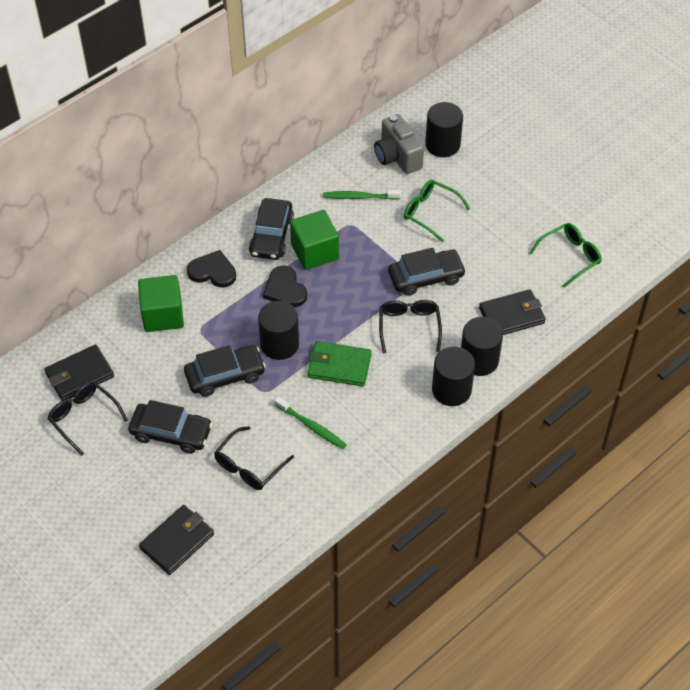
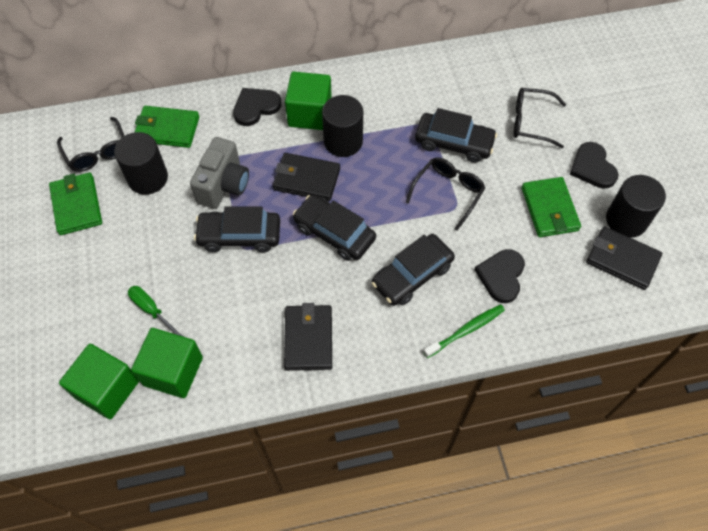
black cylinder: [258,301,299,360] [425,102,463,157] [432,346,475,406] [461,317,503,376] = 4 -> [114,132,168,195] [322,95,363,157] [606,175,666,238] = 3
black heart: [187,250,236,287] [263,265,307,307] = 2 -> [233,88,281,126] [475,249,525,303] [570,142,619,189] = 3
green cube: [138,275,184,332] [290,210,339,270] = 2 -> [59,344,139,419] [131,328,203,398] [285,72,332,130] = 3
green glasses: [404,180,470,242] [529,223,602,288] = 2 -> none = 0
green screwdriver: none = 0 -> [128,286,184,337] = 1
green toothbrush: [275,397,347,449] [323,190,401,200] = 2 -> [423,305,505,358] = 1
green wallet: [308,341,372,387] = 1 -> [49,172,102,235] [135,106,199,148] [521,177,581,237] = 3

